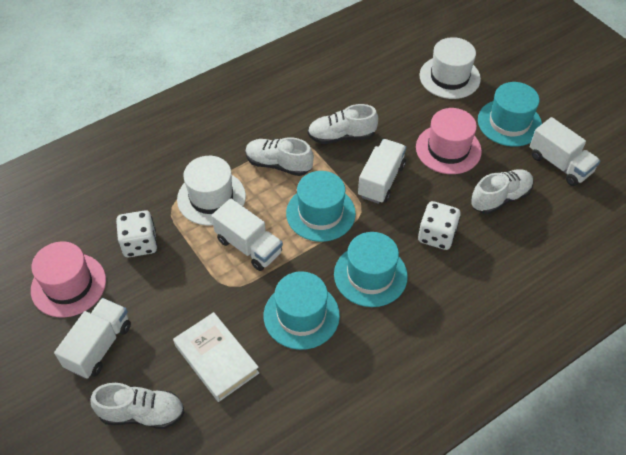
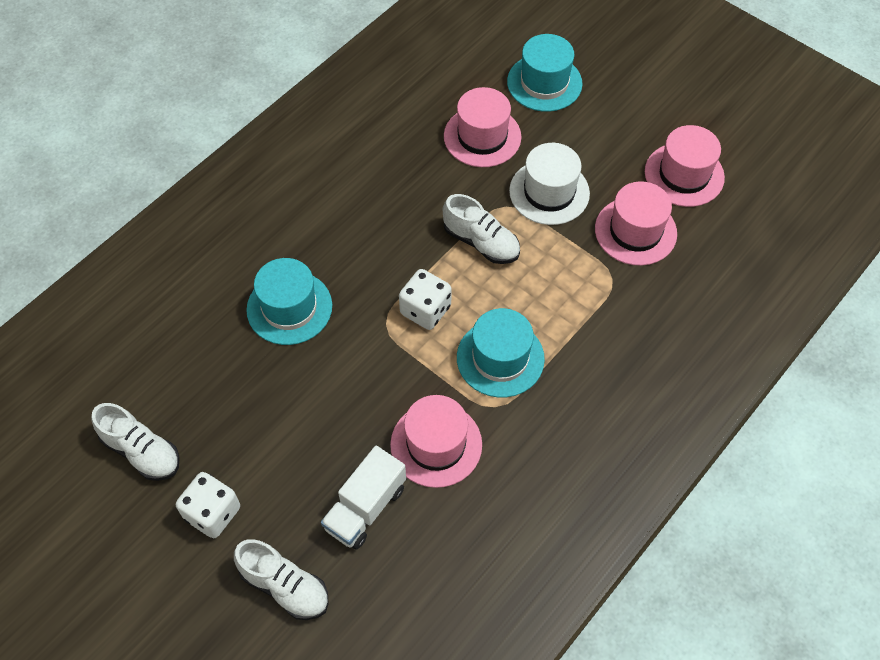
pink hat: [31,241,106,317] [416,108,482,174] = 2 -> [390,395,482,488] [444,87,522,167] [595,181,677,266] [645,125,725,207] = 4
turquoise hat: [264,271,340,350] [286,171,356,242] [334,232,408,307] [478,82,542,147] = 4 -> [246,258,332,345] [457,308,545,398] [507,34,582,112] = 3
white book: [173,312,259,402] = 1 -> none = 0
white hat: [177,156,246,225] [420,37,481,99] = 2 -> [509,143,590,225] = 1
white shoe: [90,383,185,429] [245,137,314,176] [308,104,378,144] [471,169,534,214] = 4 -> [92,403,180,481] [234,539,329,620] [443,194,520,264] = 3
white truck: [54,298,131,379] [212,198,283,271] [358,139,406,204] [530,117,600,186] = 4 -> [321,445,406,550] = 1

